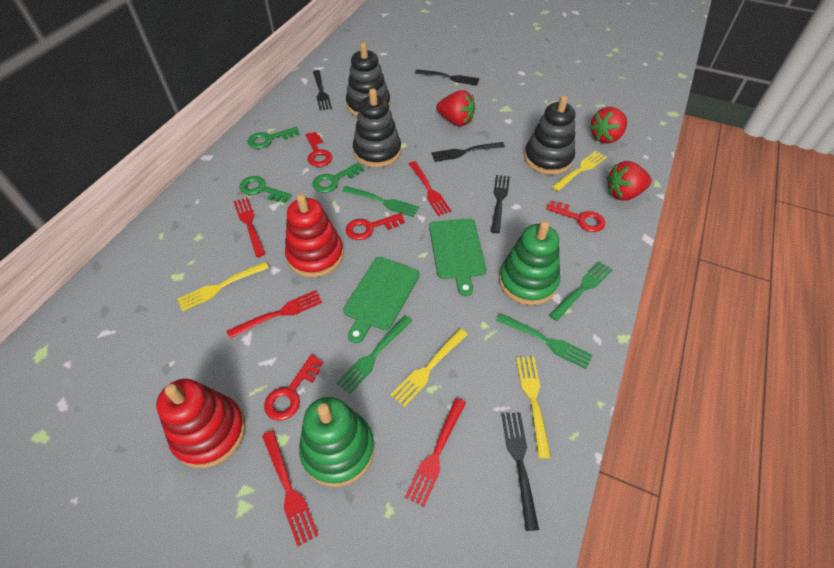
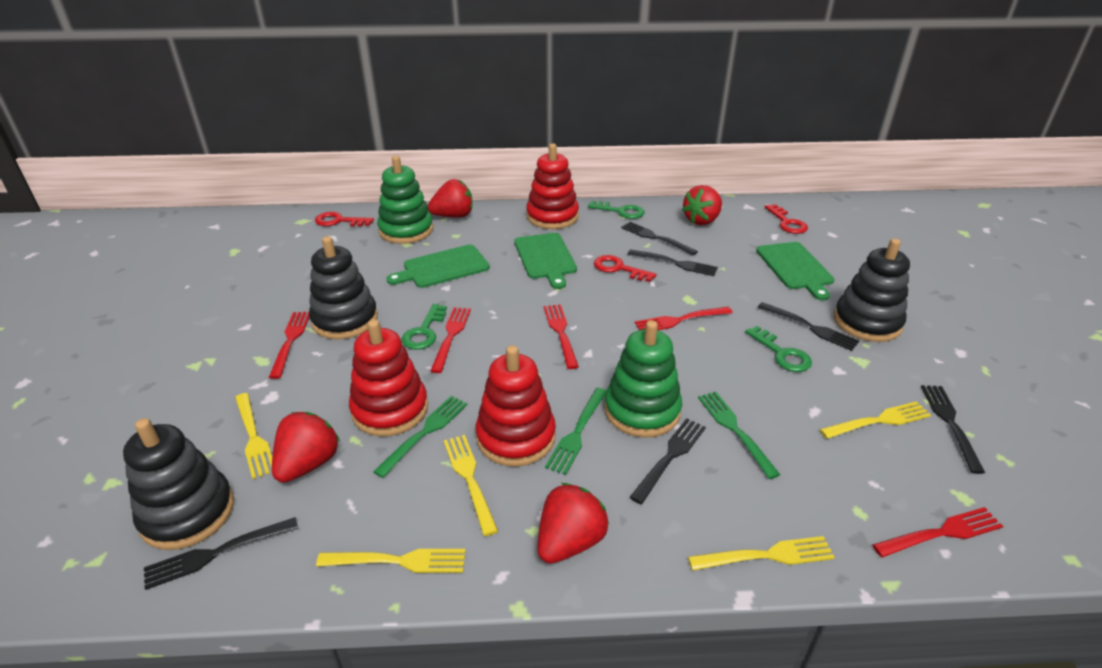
black fork: [313,70,332,111] [415,69,479,86] [431,142,505,162] [491,175,510,233] [501,412,539,531] = 5 -> [144,517,298,590] [621,222,698,256] [628,249,718,276] [630,418,706,504] [758,302,859,351] [921,385,985,474] = 6
green cutting board: [343,257,420,343] [429,218,486,296] = 2 -> [386,245,490,288] [514,233,577,289] [756,242,834,300] = 3
green fork: [336,315,412,394] [342,186,419,217] [496,313,593,369] [549,261,613,321] = 4 -> [373,396,467,478] [545,388,607,475] [698,391,780,479] = 3
red key: [264,355,323,421] [306,132,332,167] [346,213,405,240] [546,201,605,232] = 4 -> [315,212,374,226] [594,255,657,282] [765,204,808,234] = 3
red stacking toy: [156,379,246,468] [285,194,344,277] = 2 -> [349,319,428,436] [476,345,556,467] [526,143,579,229] = 3
red strawberry: [436,90,475,126] [589,107,627,143] [607,161,652,201] = 3 -> [272,412,340,483] [428,179,473,218] [537,483,609,564] [682,185,722,225] = 4
yellow fork: [177,262,269,311] [391,329,468,407] [516,356,551,459] [552,151,607,191] = 4 -> [235,393,272,479] [316,549,466,573] [444,435,498,536] [688,536,835,571] [820,401,931,439] = 5

